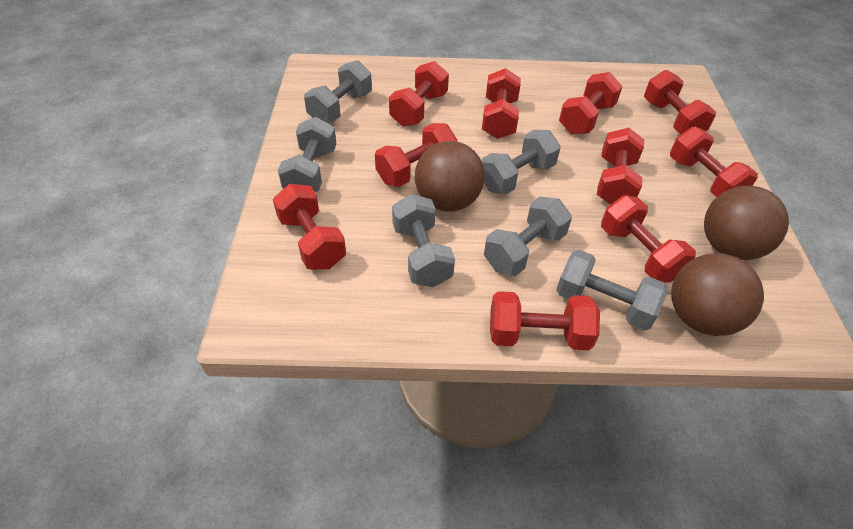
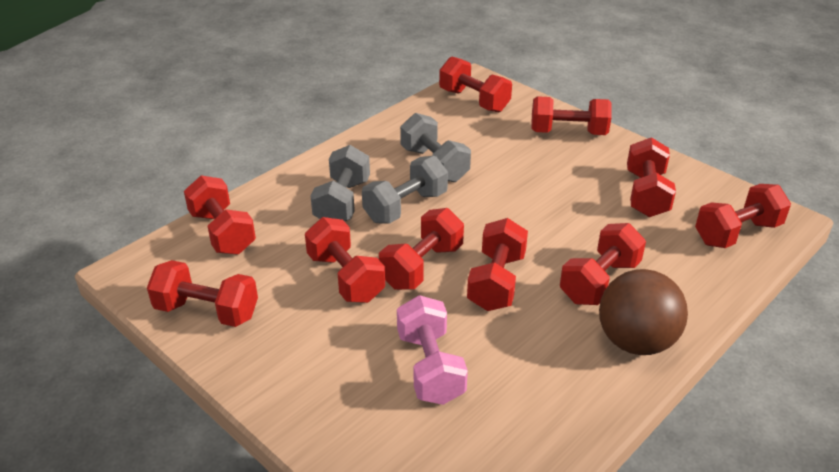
brown ball: [415,141,485,212] [671,254,764,336] [704,186,789,260] = 3 -> [599,269,688,355] = 1
grey dumbbell: [278,117,336,192] [304,60,372,123] [392,194,455,287] [482,130,561,195] [484,197,572,276] [556,250,667,330] = 6 -> [311,145,370,221] [362,156,448,223] [400,113,471,182] = 3
pink dumbbell: none = 0 -> [397,295,468,405] = 1

